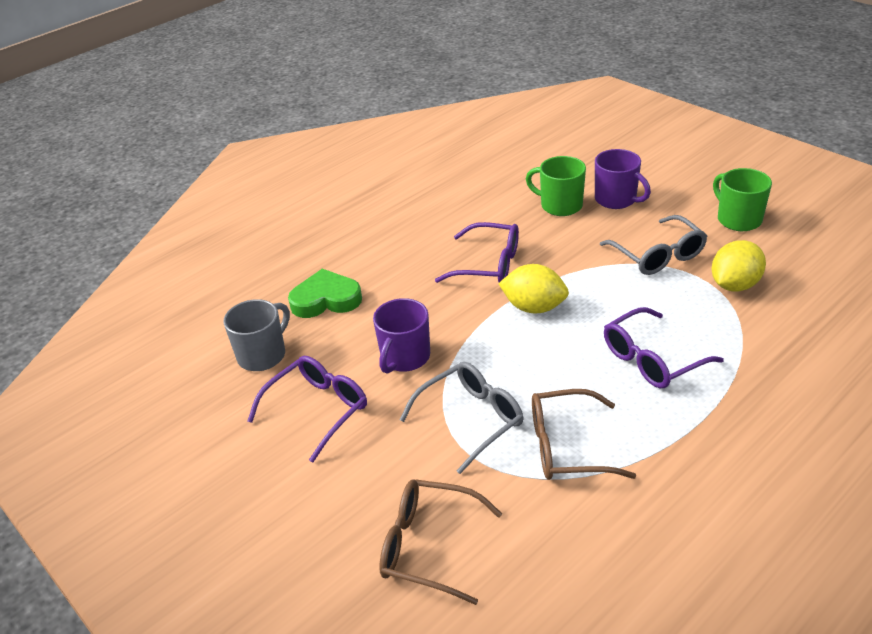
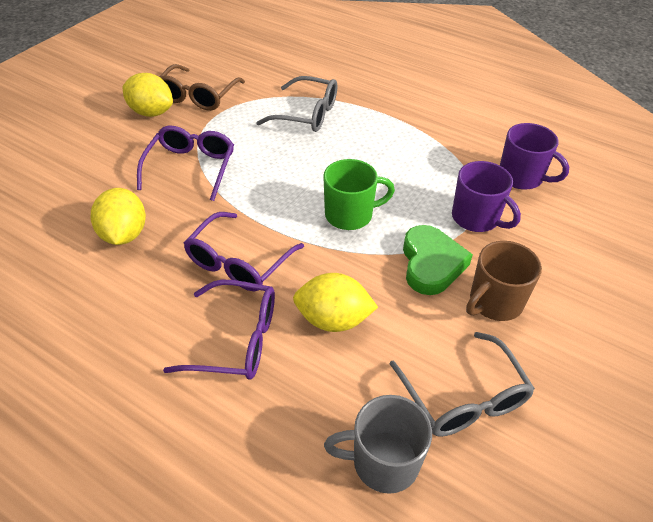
brown glasses: [379,479,502,605] [532,389,636,480] = 2 -> [160,64,245,111] = 1
brown mug: none = 0 -> [466,241,542,321] = 1
green mug: [526,156,586,216] [713,168,772,231] = 2 -> [323,159,395,230] = 1
yellow lemon: [498,264,569,314] [712,240,766,292] = 2 -> [91,188,146,245] [122,73,173,117] [293,273,378,332] = 3

